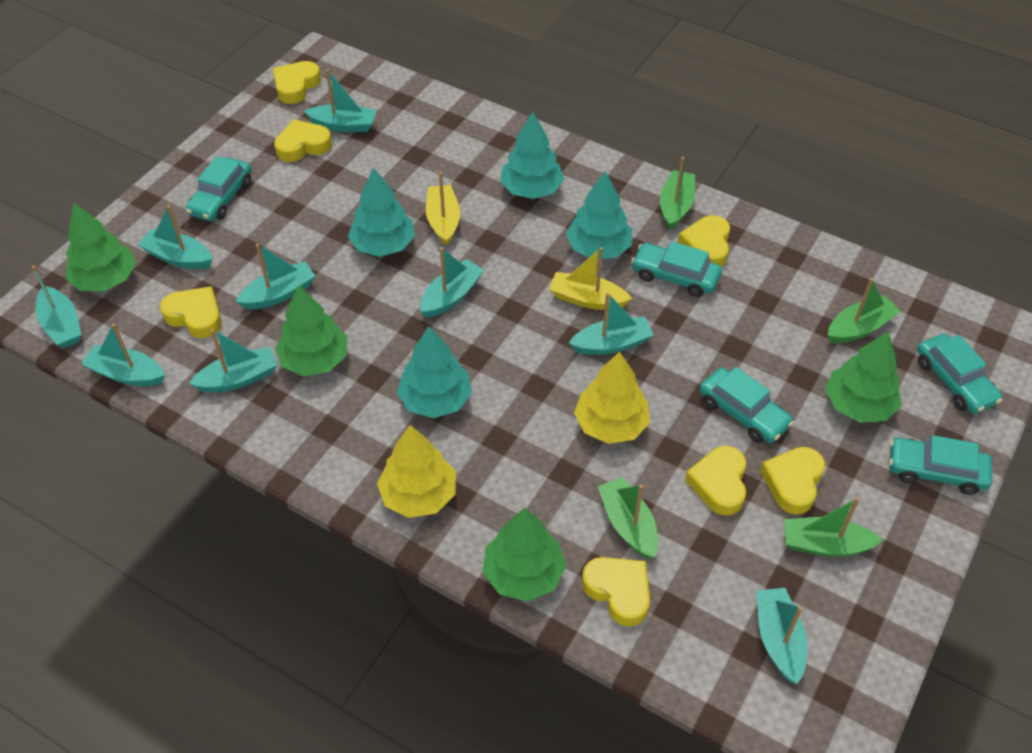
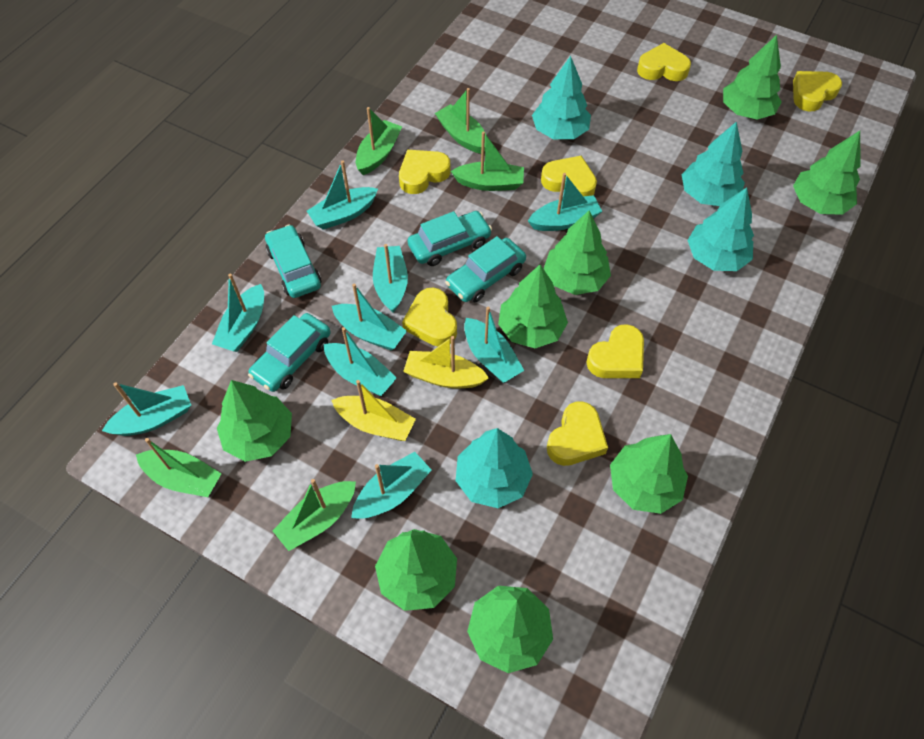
green boat: [598,477,658,559] [660,157,695,230] [784,497,883,557] [828,278,900,343] = 4 -> [136,438,222,497] [273,479,356,551] [356,107,402,175] [435,88,486,154] [451,131,524,191] = 5
green tree: [66,203,136,291] [275,285,348,376] [483,508,566,601] [825,331,901,423] = 4 -> [217,380,292,462] [375,529,457,611] [467,586,553,673] [498,264,568,349] [544,210,611,295] [610,434,688,514] [723,35,782,120] [793,131,861,215] = 8
turquoise car: [185,156,252,221] [631,241,722,297] [699,367,794,443] [889,435,992,495] [917,334,1002,414] = 5 -> [248,313,331,392] [265,225,321,298] [407,211,492,266] [445,236,526,302] = 4
yellow tree: [377,425,456,518] [574,351,650,444] = 2 -> none = 0

